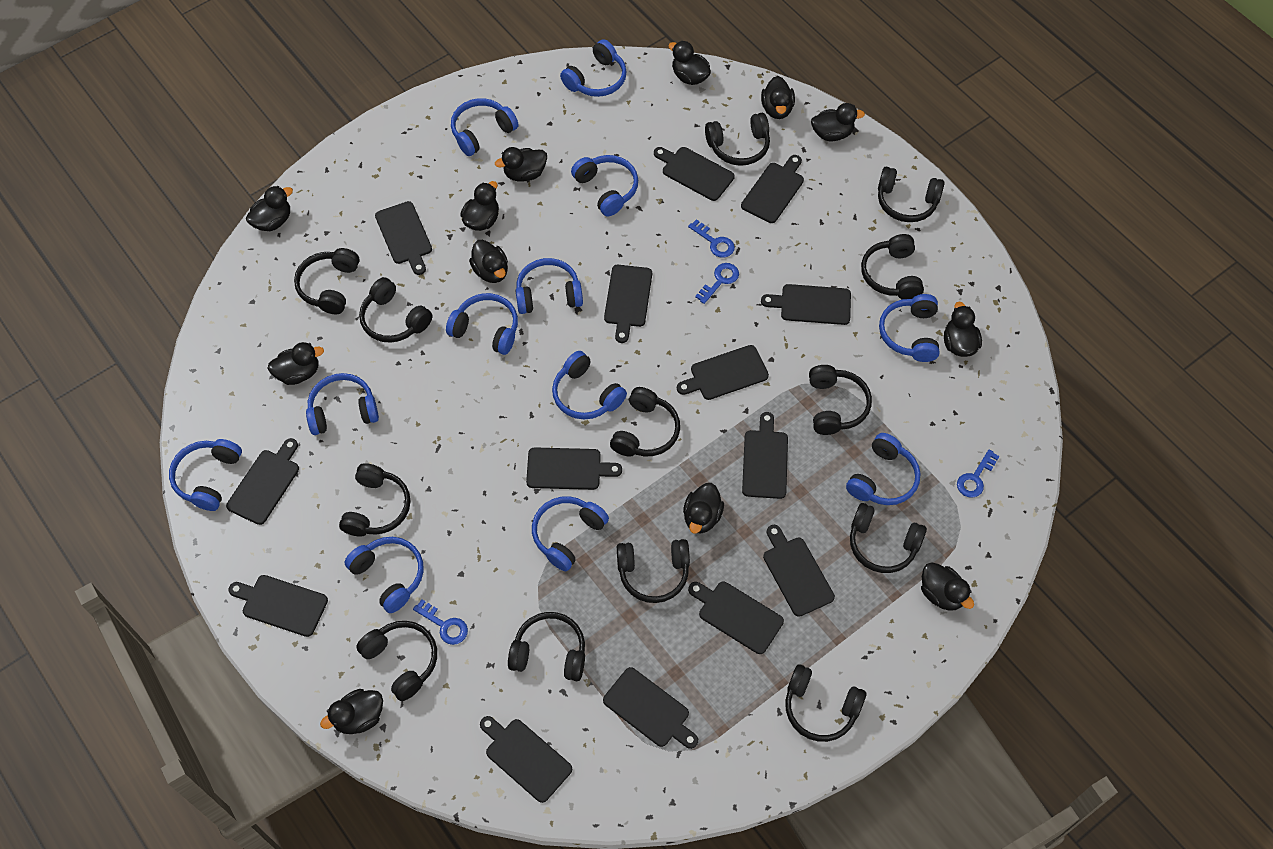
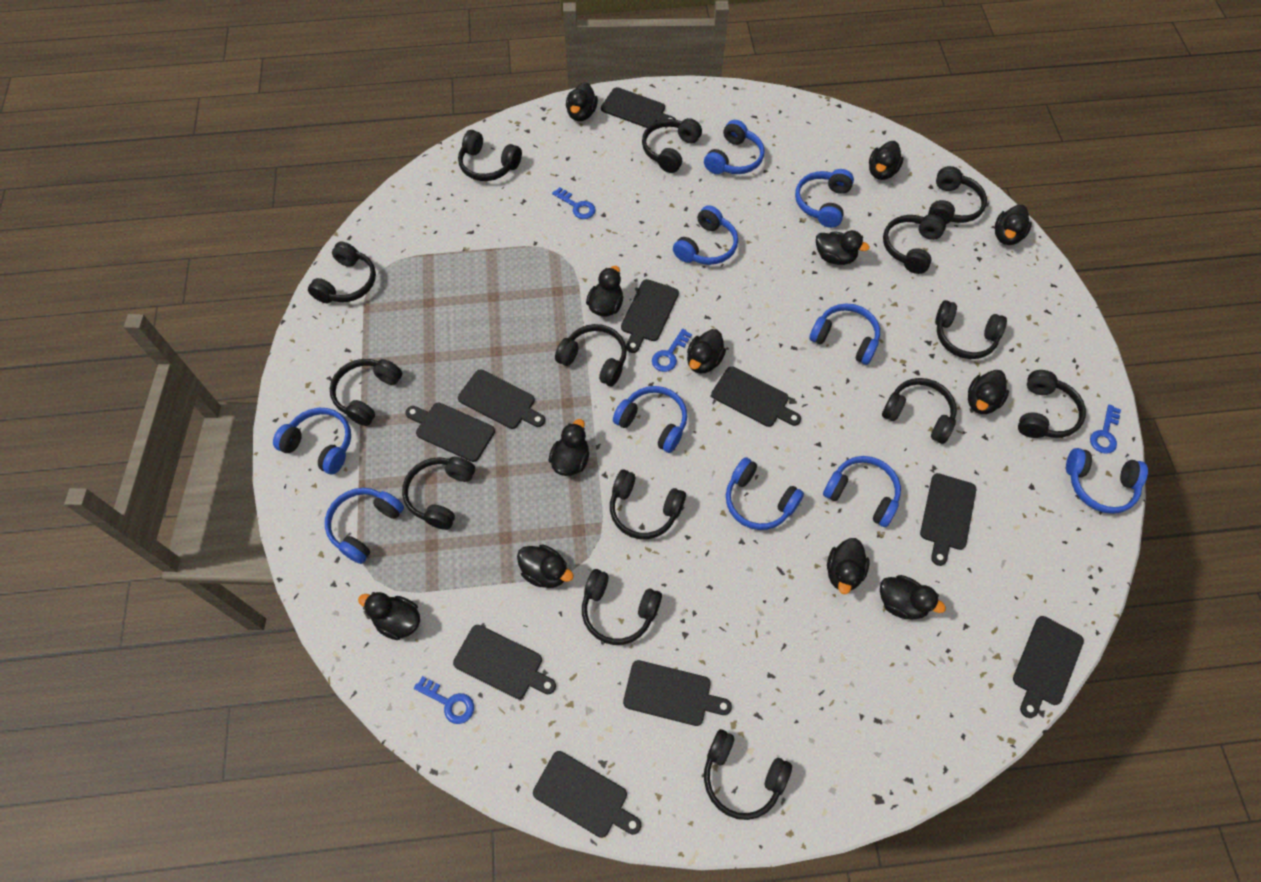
black cutting board: [226,438,299,525] [228,575,328,637] [375,201,432,275] [480,716,572,803] [526,447,622,490] [603,667,698,749] [604,265,652,343] [654,147,735,201] [677,345,769,400] [688,582,784,654] [741,155,804,223] [742,412,788,499] [761,284,851,325] [763,525,835,617] = 14 -> [405,403,495,462] [453,625,556,699] [458,370,545,429] [533,751,641,838] [601,87,676,128] [621,279,679,353] [623,660,732,726] [711,366,801,427] [920,473,976,566] [1013,616,1084,718] = 10
black headphones: [294,248,360,314] [339,463,410,536] [356,621,437,701] [359,277,432,342] [508,612,585,681] [610,387,680,457] [617,539,690,603] [705,113,770,166] [785,664,866,742] [809,365,872,435] [850,503,927,573] [861,234,924,299] [878,167,945,222] = 13 -> [308,242,376,303] [330,359,402,426] [402,457,475,530] [458,130,522,181] [555,324,627,386] [582,569,662,645] [610,470,686,539] [642,118,702,173] [704,729,792,820] [882,378,957,444] [883,214,946,274] [928,166,987,224] [935,300,1007,359] [1018,370,1086,438] = 14
blue headphones: [169,439,242,511] [306,373,379,435] [344,537,424,613] [446,293,518,355] [451,98,519,156] [516,258,583,314] [532,496,609,571] [552,351,627,419] [560,39,627,97] [571,155,638,216] [846,433,921,505] [879,294,939,362] = 12 -> [273,408,351,474] [325,488,404,564] [613,386,687,453] [673,205,738,265] [704,120,764,174] [726,457,804,530] [795,169,854,228] [809,303,880,365] [823,456,901,527] [1066,448,1148,514] = 10

